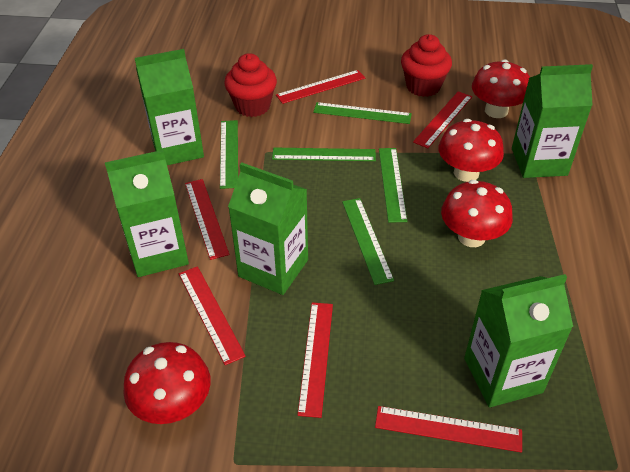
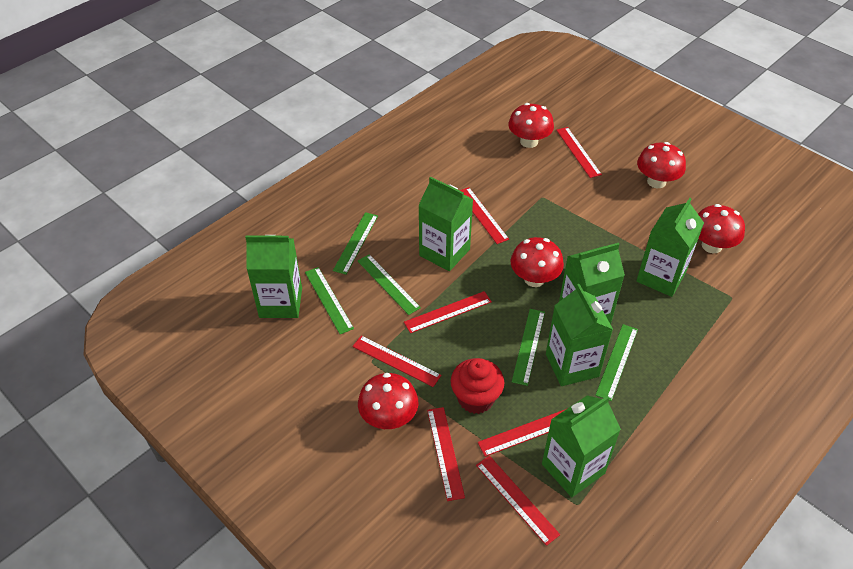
green carton: [105,150,189,277] [135,49,204,165] [228,162,308,295] [464,274,573,407] [512,64,593,178] = 5 -> [245,235,302,318] [418,176,473,271] [542,395,621,497] [546,284,613,386] [559,243,625,324] [636,198,704,297] = 6
red cupcake: [224,53,277,117] [401,34,452,97] = 2 -> [451,358,504,414] = 1
red mushroom: [123,342,211,424] [438,119,504,182] [441,180,513,247] [472,59,530,118] = 4 -> [358,373,418,429] [508,103,554,148] [511,237,564,287] [637,142,686,188] [698,204,745,253] = 5
red ruler: [179,266,246,365] [185,179,230,260] [276,70,365,104] [297,302,333,418] [375,406,522,453] [413,91,472,148] = 6 -> [352,336,442,387] [404,291,492,333] [427,407,465,501] [460,187,509,244] [476,456,560,546] [478,409,566,457] [556,127,602,178] = 7

